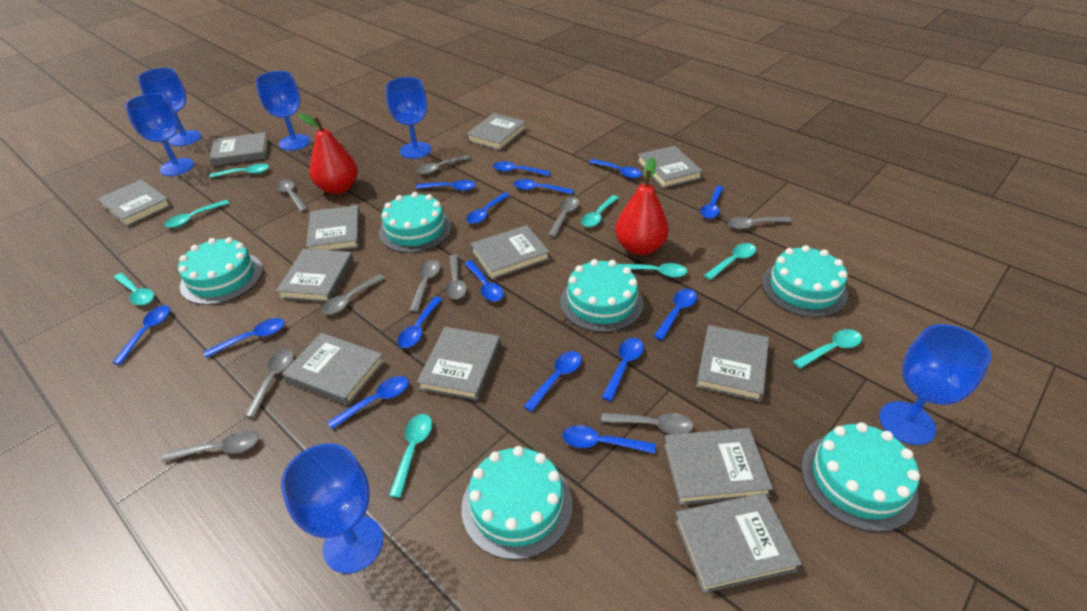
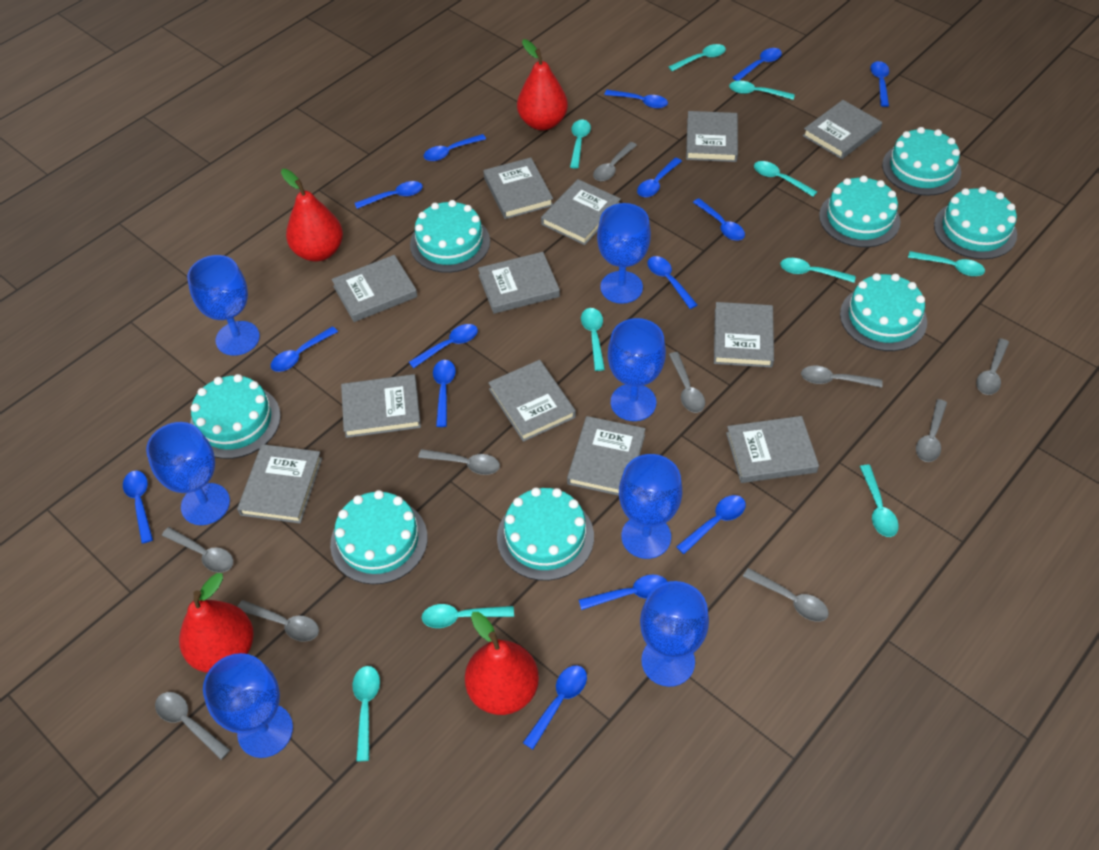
blue goblet: [125,93,194,176] [137,68,201,146] [255,71,311,151] [281,443,383,573] [386,77,431,159] [879,324,991,445] = 6 -> [146,422,230,525] [187,255,260,356] [203,653,293,758] [597,203,651,304] [608,318,666,421] [619,454,682,559] [640,581,709,687] = 7
red pear: [298,114,358,194] [615,158,669,255] = 2 -> [179,573,254,673] [281,169,343,262] [465,612,539,715] [517,39,568,130] = 4
turquoise cake: [178,237,263,305] [379,192,452,253] [462,446,573,560] [560,259,643,332] [762,245,848,317] [801,422,920,532] = 6 -> [190,374,281,459] [330,490,428,584] [410,200,490,273] [497,487,594,581] [819,176,900,247] [840,273,927,351] [882,127,961,196] [934,187,1017,259] = 8
turquoise spoon: [113,273,154,305] [164,200,229,228] [209,164,269,178] [389,414,432,498] [581,195,619,227] [620,263,687,278] [704,243,756,280] [793,329,862,369] = 8 -> [352,666,380,761] [422,604,514,628] [570,120,591,169] [581,308,605,371] [668,44,726,71] [729,81,795,100] [754,161,817,197] [780,258,856,283] [860,465,899,537] [908,251,985,276] = 10

